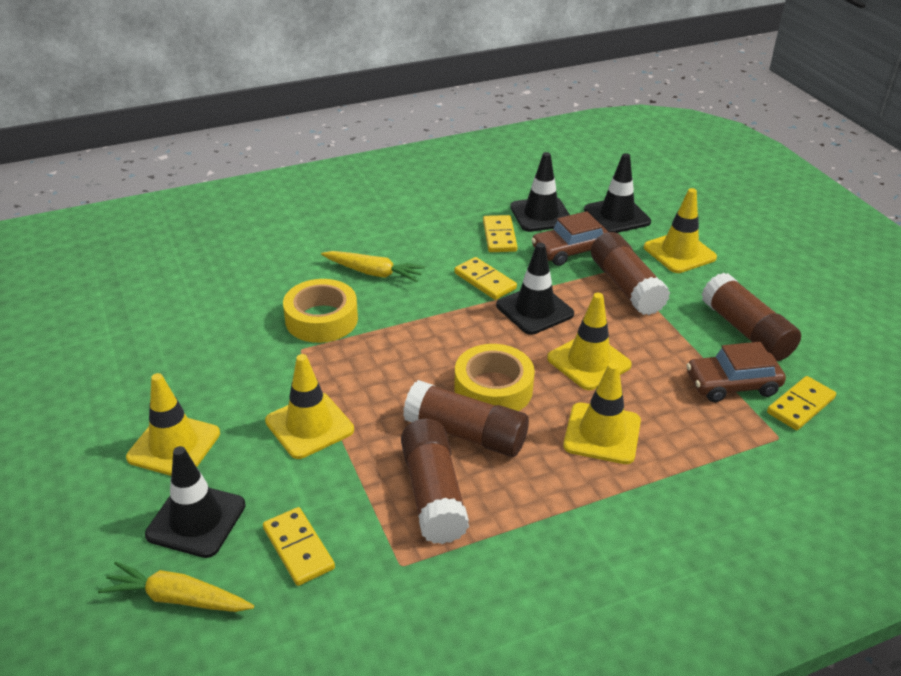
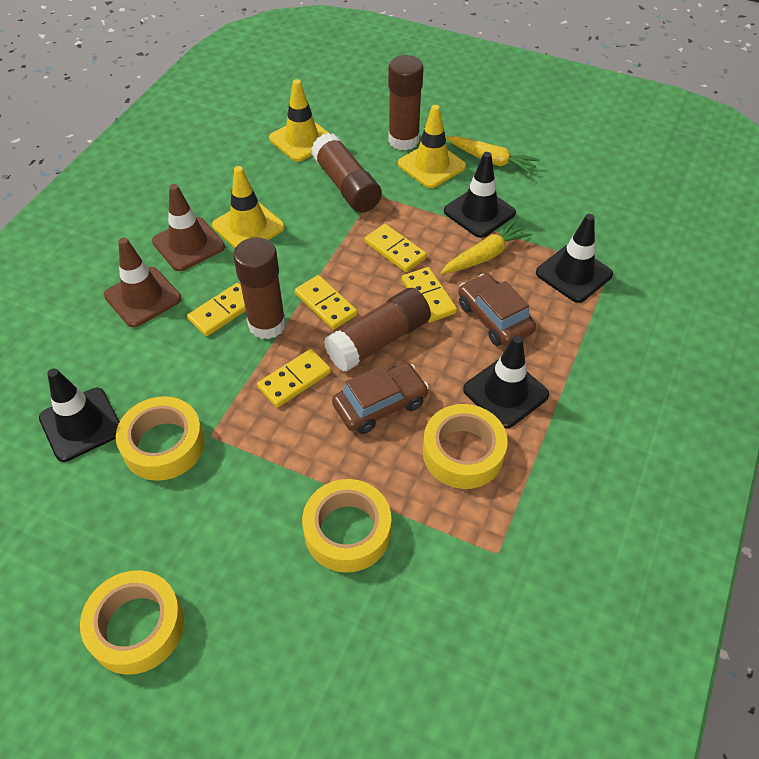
brown traffic cone: none = 0 -> [104,238,182,327] [152,184,225,271] = 2
yellow domino: [263,507,335,586] [454,257,517,300] [483,215,518,252] [767,376,836,430] = 4 -> [187,283,246,336] [257,349,331,408] [295,275,357,330] [364,224,427,272] [402,267,457,322] = 5
yellow tape: [283,279,358,343] [454,344,535,411] = 2 -> [80,570,184,675] [116,396,205,481] [302,479,391,573] [423,404,508,489] = 4
yellow traffic cone: [126,373,220,476] [265,354,354,459] [547,293,632,390] [563,362,641,464] [644,188,717,273] = 5 -> [212,166,285,248] [269,79,329,162] [398,105,466,188] = 3

